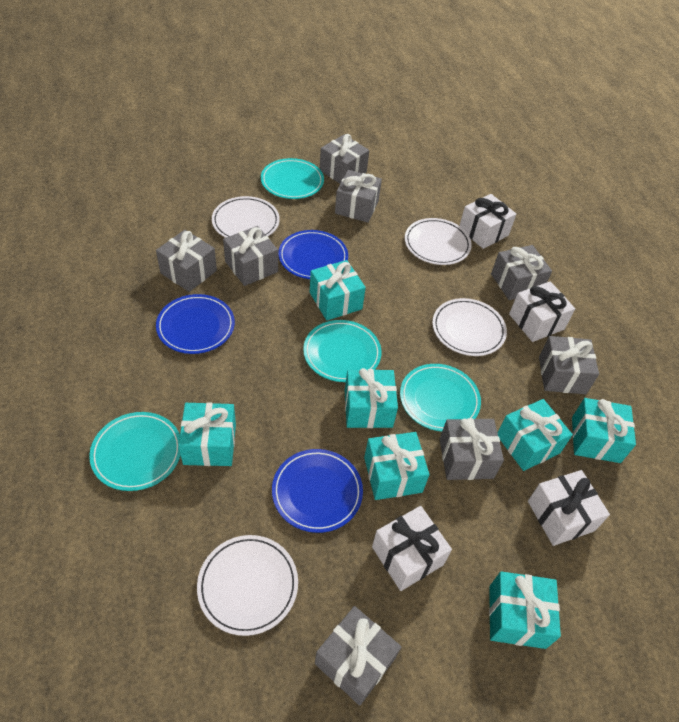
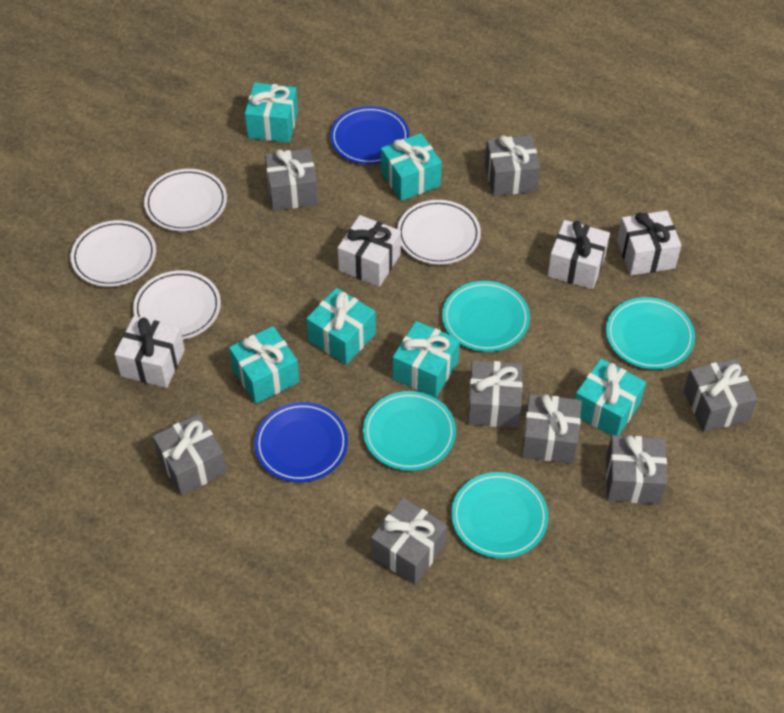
blue plate: [156,294,235,354] [272,449,363,533] [278,230,348,279] = 3 -> [254,402,348,482] [330,106,410,165] = 2
turquoise gift: [178,402,236,466] [310,260,366,320] [345,368,398,428] [364,432,430,500] [489,571,561,649] [497,399,573,471] [572,398,636,463] = 7 -> [229,326,299,404] [245,83,298,143] [306,288,376,365] [381,133,442,201] [393,321,460,398] [575,358,646,436] = 6

